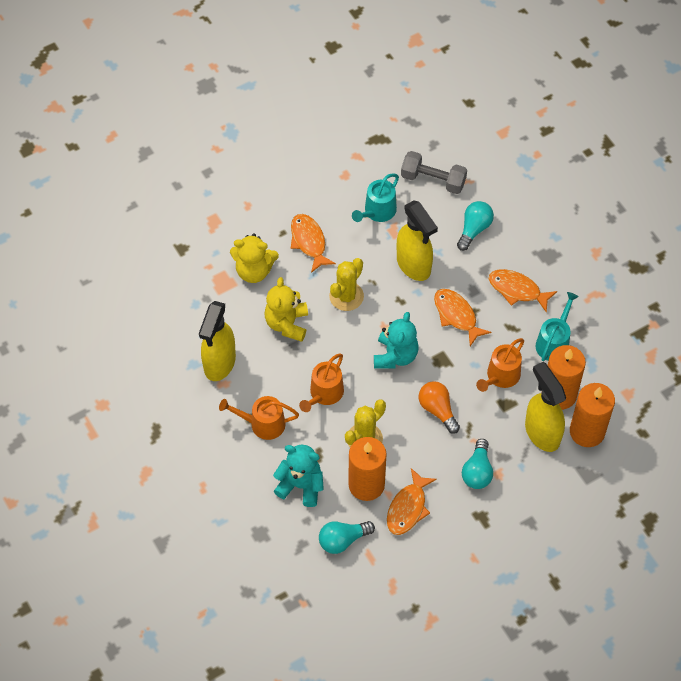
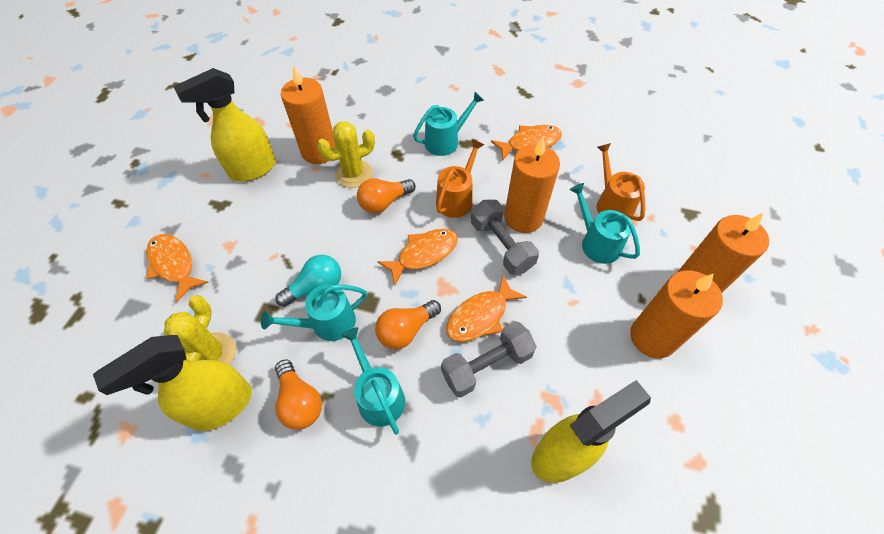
grey dumbbell: [401,151,467,194] = 1 -> [441,321,537,397] [471,199,539,275] = 2
orange candle: [348,437,387,501] [548,345,586,410] [570,383,615,447] = 3 -> [281,65,336,164] [504,137,560,233] [630,270,723,358] [678,213,769,293] = 4
orange light bulb: [418,381,460,434] = 1 -> [275,359,322,430] [357,178,416,213] [375,300,441,349] = 3
orange watering can: [219,396,299,440] [299,354,344,412] [476,338,524,392] = 3 -> [436,139,485,218] [597,143,645,221] = 2
turquoise light bulb: [319,521,375,554] [457,201,494,251] [462,439,493,489] = 3 -> [275,255,341,307] = 1
turquoise teddy bear: [273,445,324,507] [374,312,419,369] = 2 -> none = 0
turquoise watering can: [352,173,399,222] [536,292,579,361] = 2 -> [261,284,367,341] [341,327,405,435] [413,92,484,156] [570,183,640,264] = 4
yellow teddy bear: [230,233,279,283] [265,277,308,342] = 2 -> none = 0

